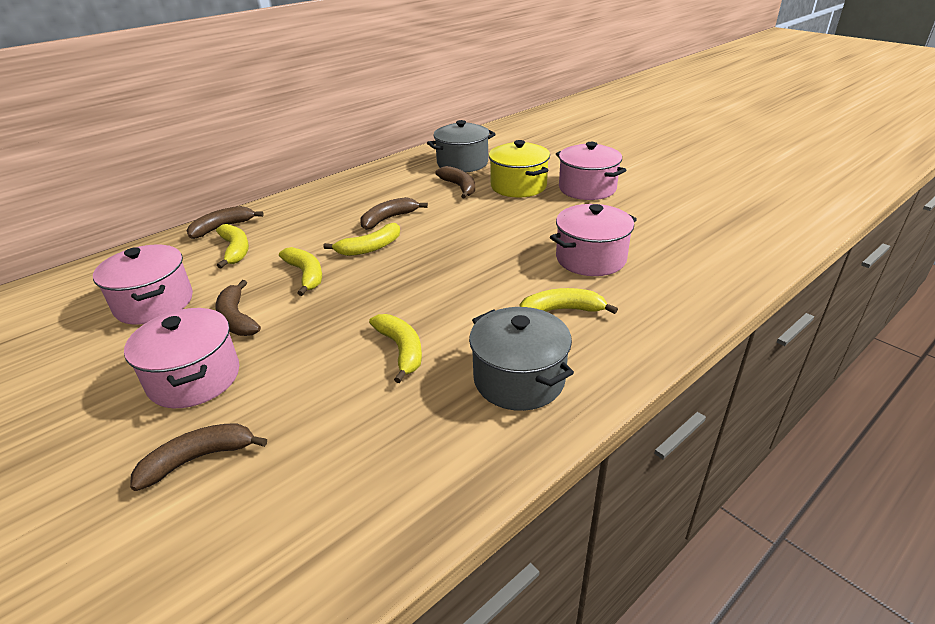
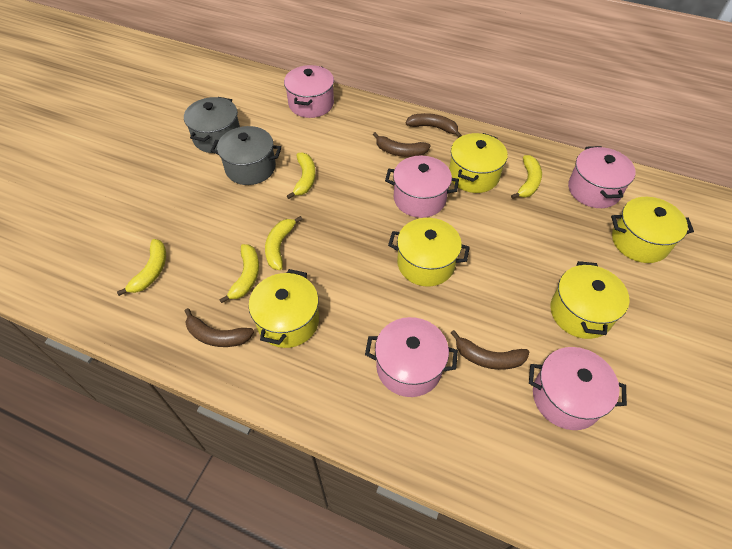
brown banana: [130,423,267,491] [186,206,264,239] [215,280,261,336] [360,197,428,230] [435,166,475,198] = 5 -> [185,308,254,347] [373,132,431,157] [405,113,462,137] [451,330,529,370] = 4
pink pot: [93,244,193,325] [124,308,239,408] [550,204,637,276] [556,142,627,200] = 4 -> [284,65,334,118] [365,317,458,397] [385,156,459,218] [529,347,627,430] [568,146,636,208] = 5
yellow pot: [489,140,550,198] = 1 -> [249,269,319,348] [388,218,470,287] [449,133,508,193] [550,261,630,339] [611,197,694,263] = 5

